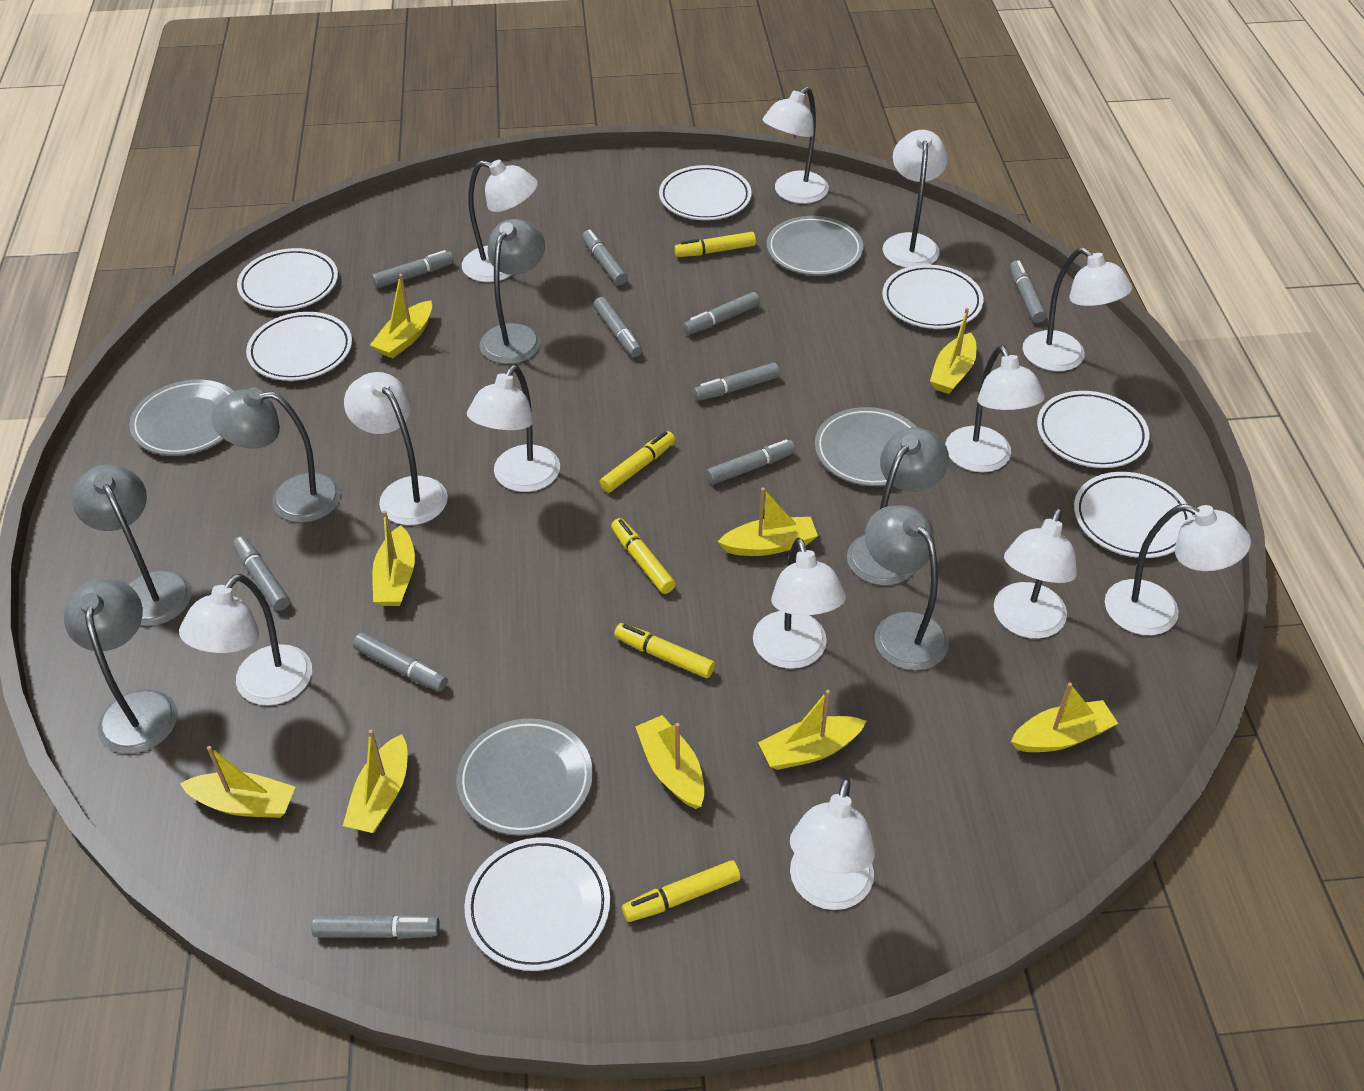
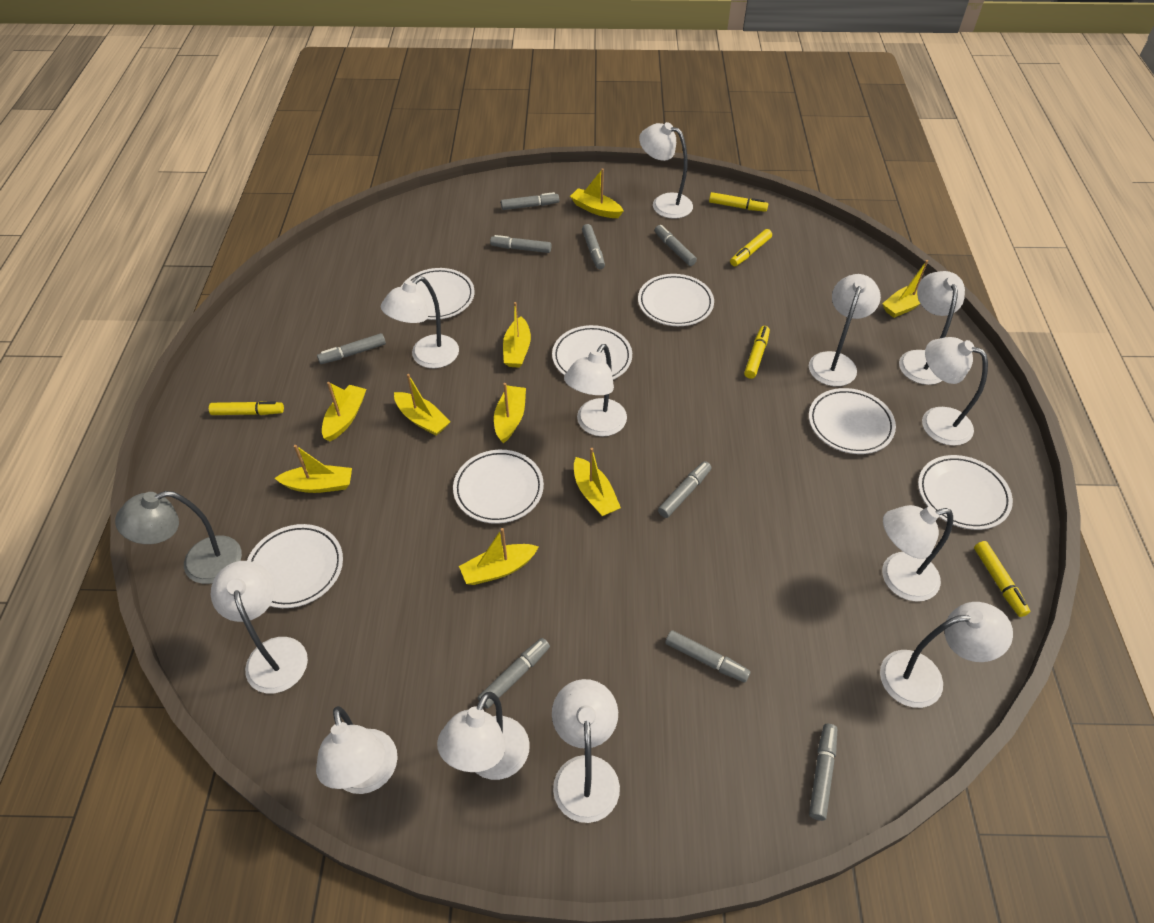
grey lamp: [64,578,178,754] [72,465,192,626] [211,387,341,523] [480,219,545,364] [847,427,949,586] [865,505,949,671] = 6 -> [115,491,242,584] = 1
grey marker: [233,536,290,611] [311,914,440,939] [353,632,448,691] [372,250,454,288] [582,230,628,285] [593,297,642,357] [683,292,760,335] [693,363,780,401] [706,439,795,485] [1010,261,1046,323] = 10 -> [317,333,386,364] [478,638,550,708] [490,235,551,253] [501,192,559,210] [582,224,605,269] [654,225,697,266] [658,461,711,518] [665,630,751,683] [809,724,837,821] = 9
grey plate: [129,380,234,456] [456,718,593,836] [767,216,863,275] [815,407,916,486] = 4 -> none = 0

